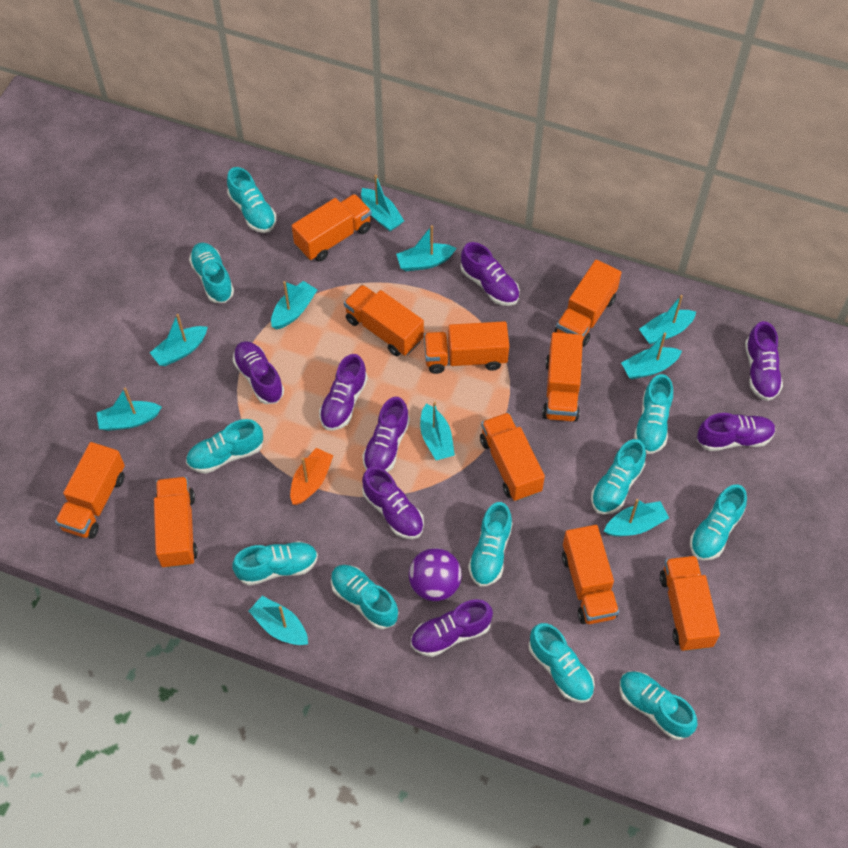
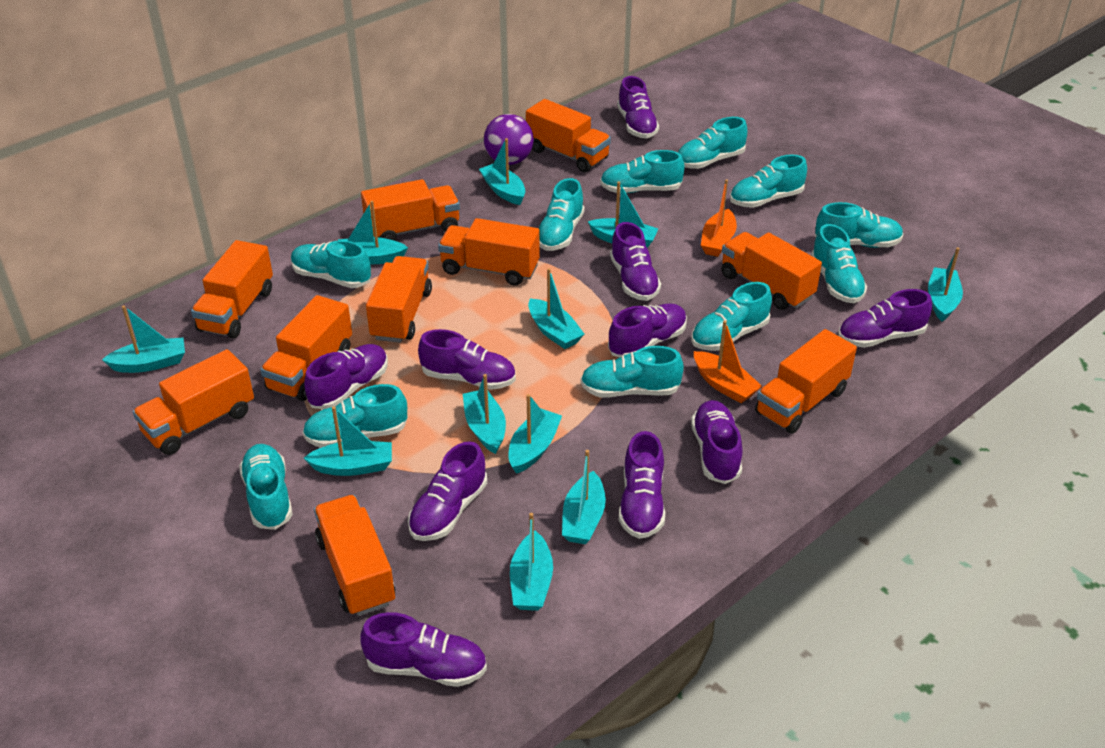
orange boat: [290,448,334,505] = 1 -> [694,320,762,403] [701,179,737,257] = 2
purple shoe: [233,341,284,404] [319,354,368,431] [362,397,410,472] [362,467,424,539] [411,599,493,657] [460,242,520,306] [697,413,776,451] [745,321,783,401] = 8 -> [304,344,388,409] [360,612,487,687] [408,441,487,541] [418,329,516,390] [608,303,687,358] [610,222,661,301] [617,76,659,139] [619,431,665,539] [691,400,743,484] [838,289,932,348] = 10
turquoise boat: [97,387,162,431] [150,314,208,366] [249,596,308,645] [271,281,317,329] [361,175,404,231] [396,225,457,271] [420,401,455,460] [604,499,669,536] [621,333,682,380] [639,295,696,345] = 10 -> [102,306,185,373] [304,406,392,476] [338,201,408,264] [463,374,506,454] [479,138,525,205] [508,394,562,474] [510,513,553,611] [528,268,584,349] [562,450,606,544] [588,181,659,248] [928,247,963,322] = 11

